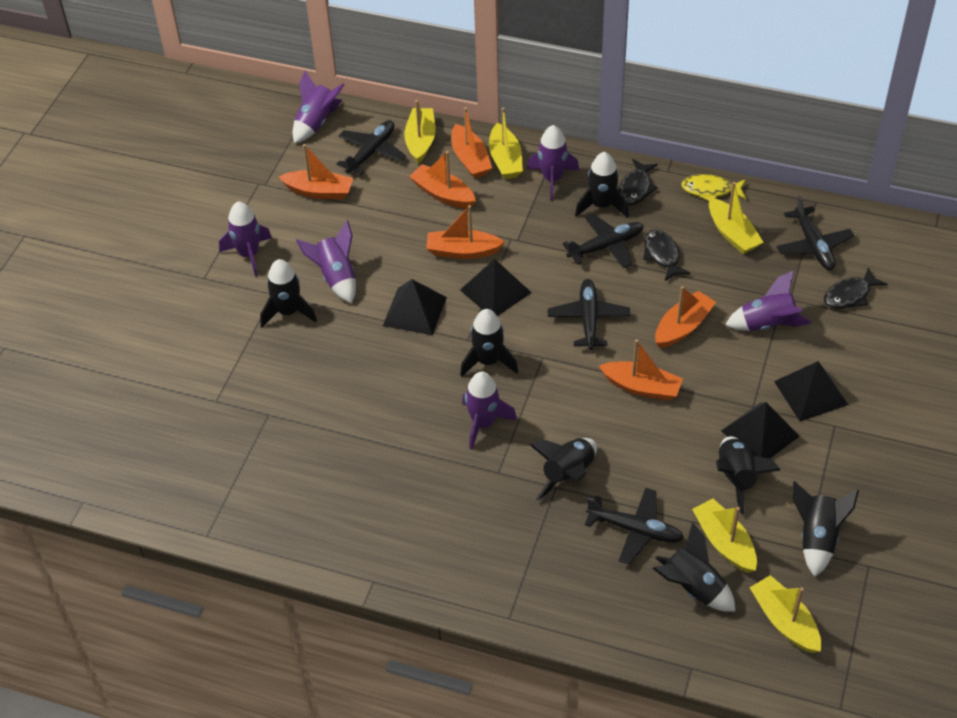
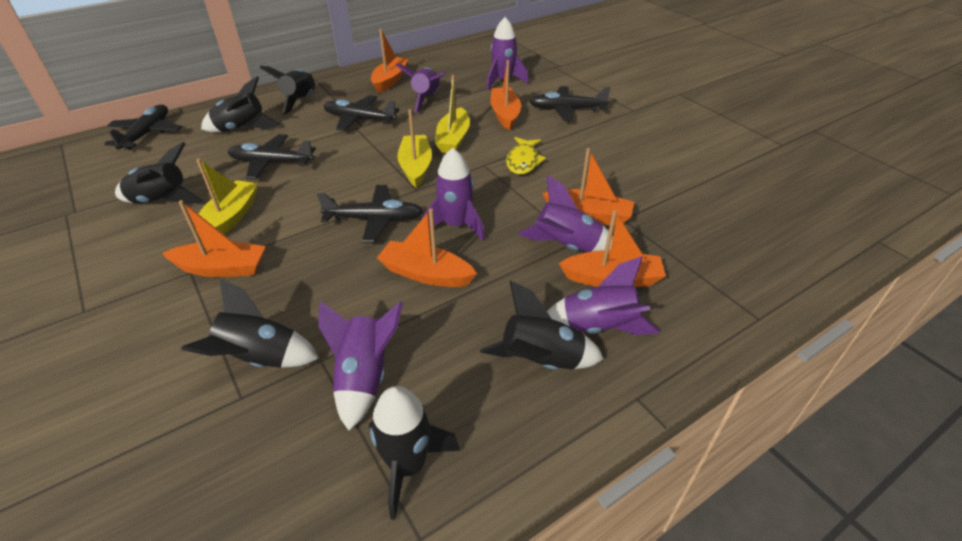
black fish: [619,159,658,205] [643,229,691,281] [824,267,888,309] = 3 -> none = 0
black pyramid: [383,279,447,335] [460,259,532,316] [721,402,800,459] [774,361,848,421] = 4 -> none = 0
black rocket: [260,259,317,327] [460,309,518,377] [530,438,597,501] [575,152,629,218] [653,522,736,612] [716,436,781,515] [793,481,859,577] = 7 -> [115,142,203,205] [181,278,319,368] [201,76,280,133] [259,66,315,115] [369,386,460,520] [480,281,604,370] = 6
yellow boat: [404,100,436,164] [489,107,523,179] [692,498,757,573] [709,182,764,254] [750,575,821,653] = 5 -> [196,159,258,234] [397,109,432,188] [435,75,470,153] = 3

